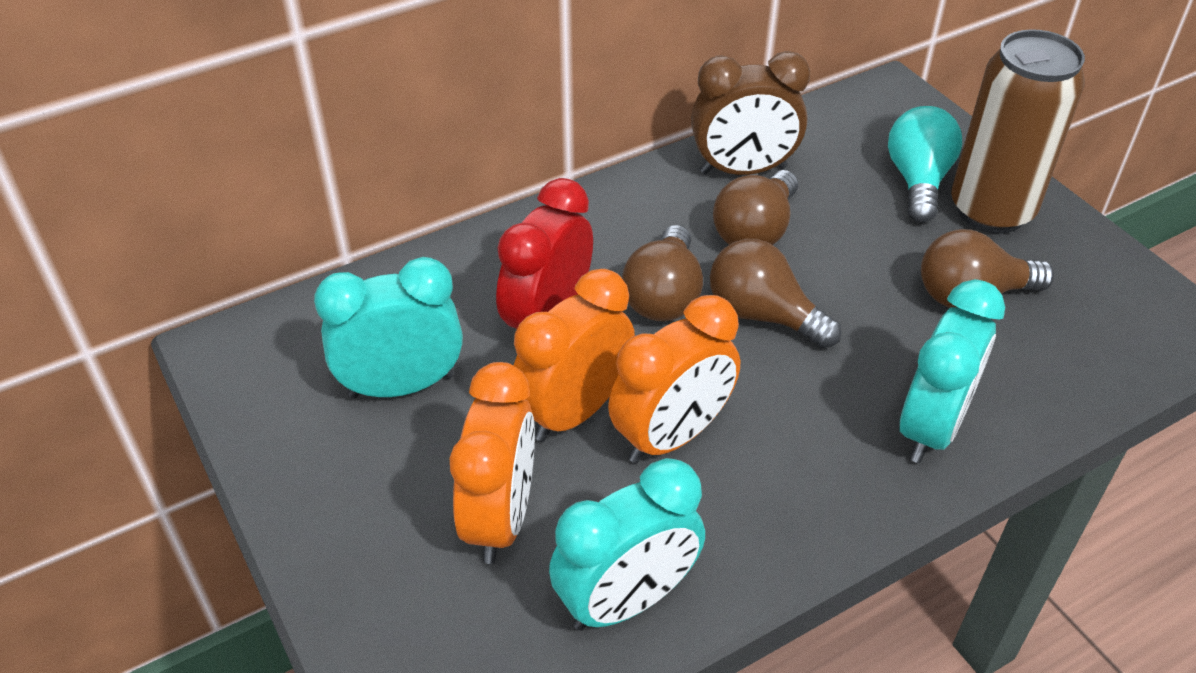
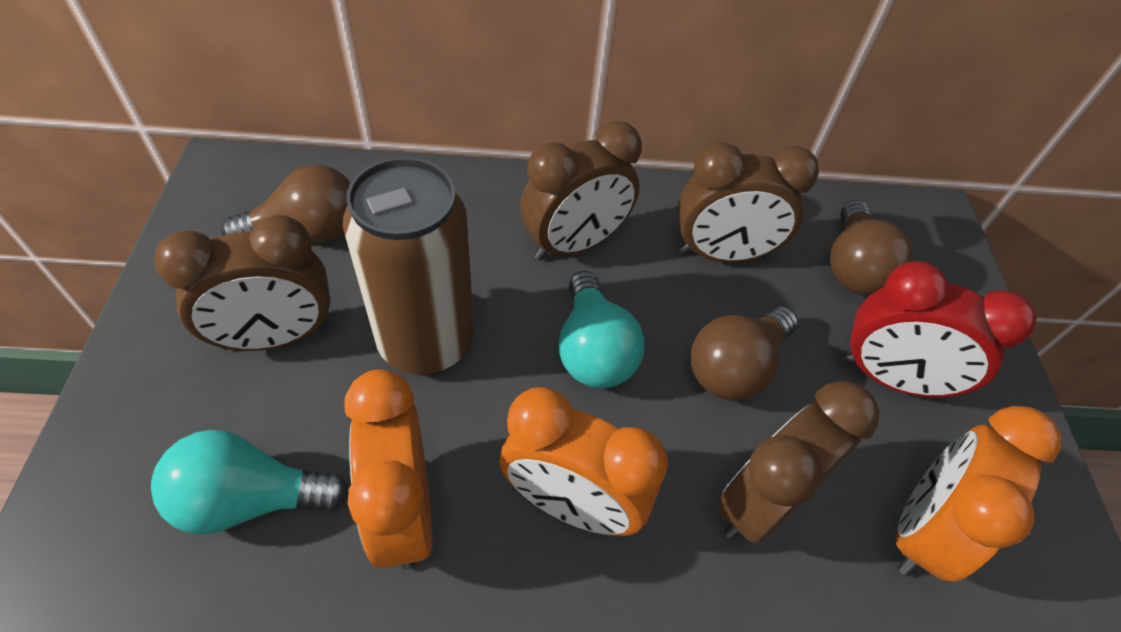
brown clock: [691,51,810,175] = 1 -> [154,215,331,351] [520,121,642,260] [678,142,819,263] [718,381,879,544] = 4
brown light bulb: [622,225,703,322] [710,239,842,348] [713,170,798,245] [921,229,1054,308] = 4 -> [221,165,351,242] [691,307,798,401] [830,200,914,295] = 3
turquoise clock: [314,257,463,398] [549,458,705,631] [900,279,1005,463] = 3 -> none = 0
turquoise light bulb: [888,106,962,223] = 1 -> [151,430,349,535] [558,271,645,388] = 2

